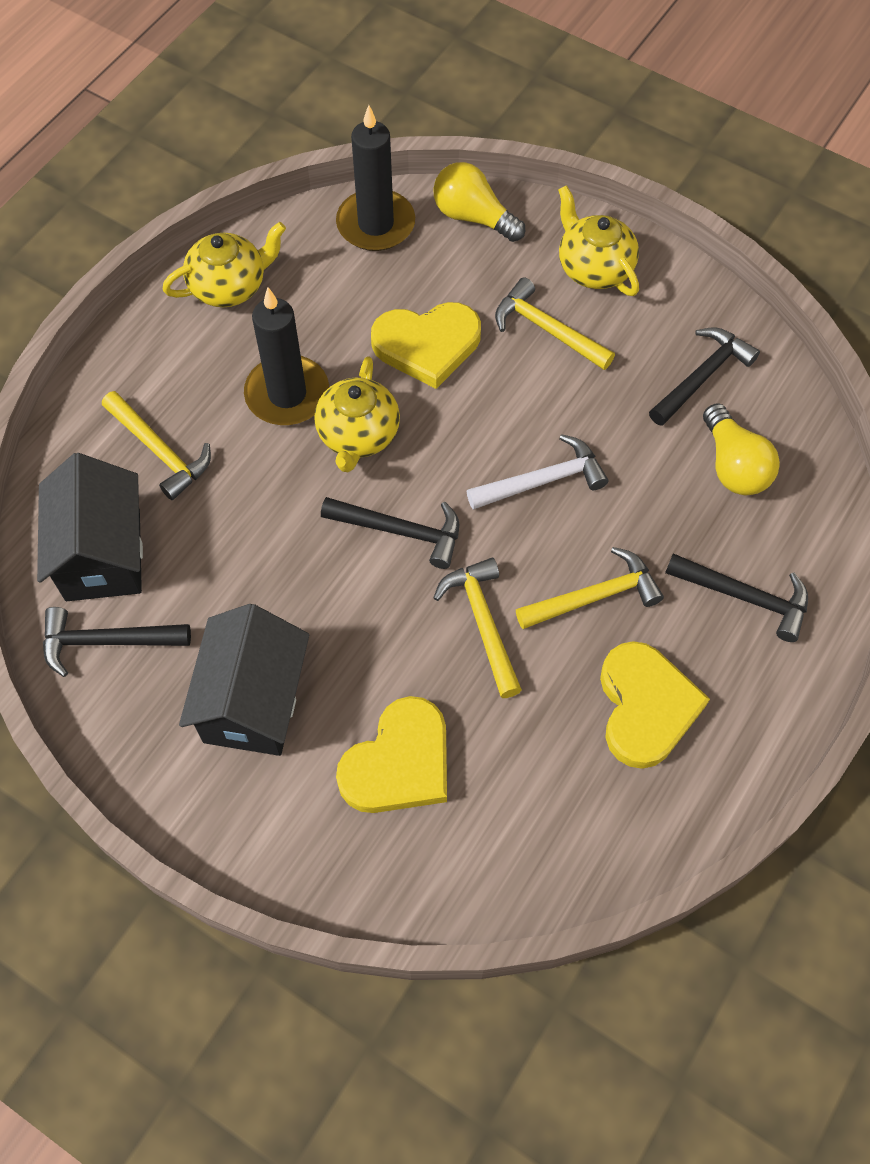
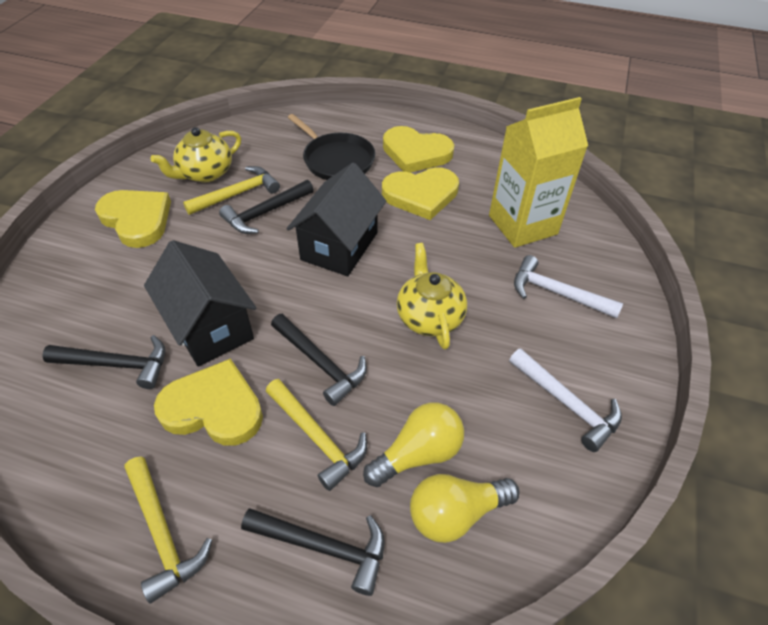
black candle: [244,288,329,425] [336,105,415,251] = 2 -> none = 0
black pan: none = 0 -> [288,114,376,180] = 1
white hammer: [467,434,608,510] = 1 -> [509,348,622,452] [514,255,623,319] = 2
yellow carton: none = 0 -> [489,97,588,248] = 1
yellow hammer: [102,391,211,500] [433,558,522,698] [495,277,615,370] [516,547,664,629] = 4 -> [125,457,212,603] [183,166,280,215] [266,379,367,491] = 3
yellow heart: [336,696,447,813] [371,302,481,389] [600,641,710,769] = 3 -> [95,190,171,248] [154,358,263,446] [382,167,459,220] [383,126,454,173] = 4
yellow teapot: [163,222,286,307] [314,356,400,472] [558,185,639,296] = 3 -> [151,127,241,182] [397,243,467,350] = 2

